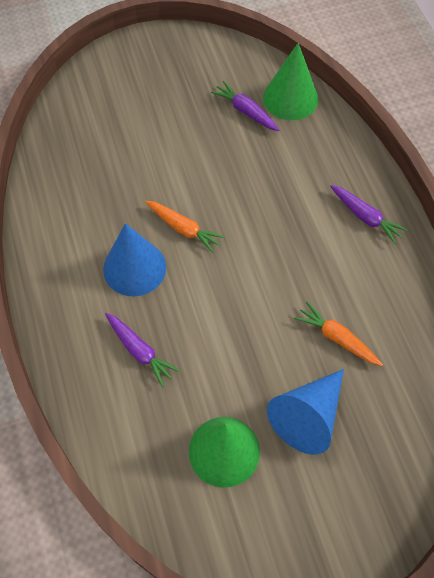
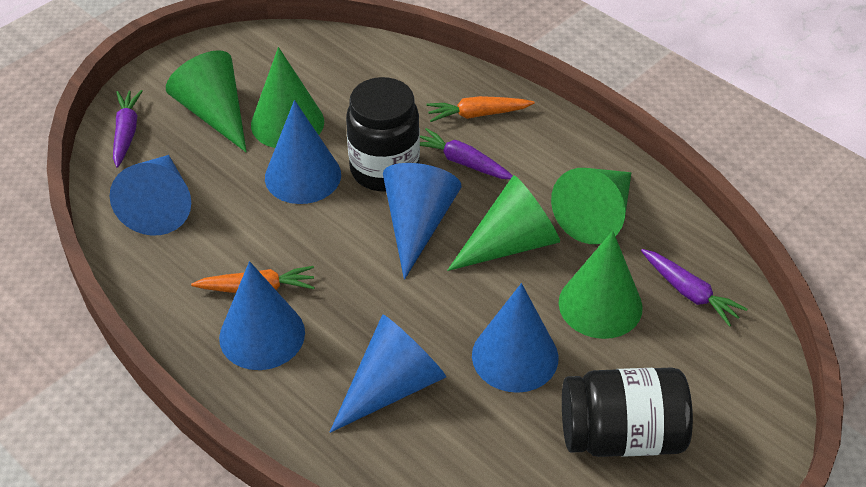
black jar: none = 0 -> [346,77,420,191] [562,367,693,457] = 2
blue cone: [103,223,166,296] [267,369,344,454] = 2 -> [109,155,191,235] [219,261,305,370] [265,100,341,204] [330,314,446,433] [383,163,461,280] [472,283,559,393] = 6
green cone: [189,417,260,488] [263,43,319,120] = 2 -> [166,50,247,152] [251,47,324,148] [447,175,560,271] [551,168,631,244] [558,231,643,339] = 5

